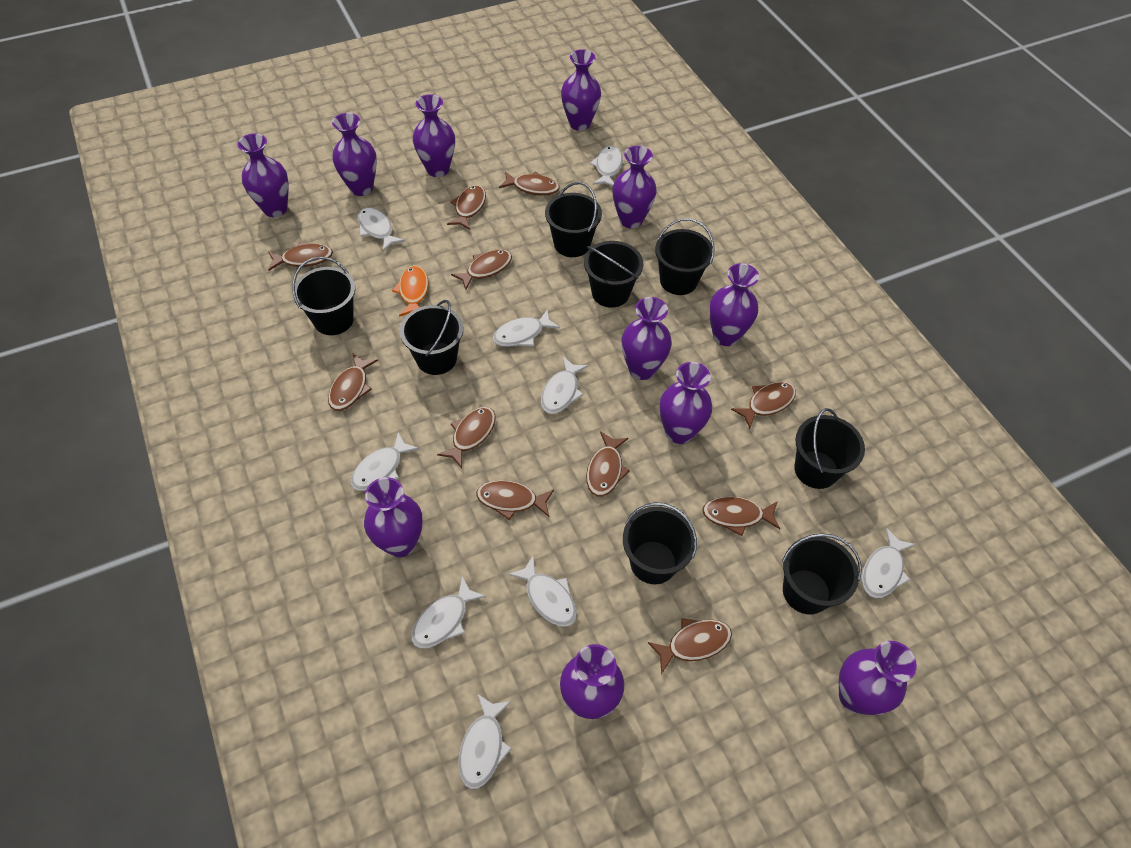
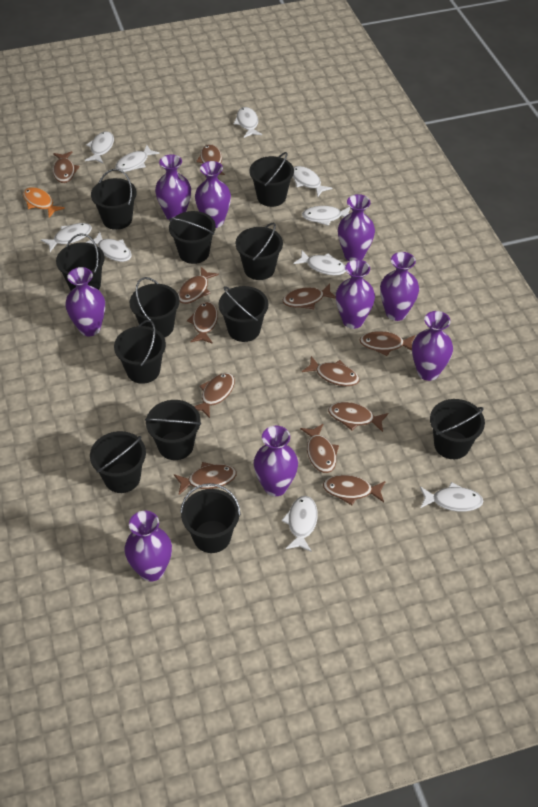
black bucket: [292,257,355,335] [400,300,463,375] [545,182,602,257] [584,241,643,308] [623,502,697,584] [655,218,715,295] [782,533,862,614] [794,408,865,489] = 8 -> [56,233,105,291] [90,431,146,493] [91,169,137,230] [114,320,166,384] [130,277,180,338] [145,400,201,460] [169,211,216,264] [180,483,241,553] [219,286,269,342] [236,222,283,280] [250,152,294,207] [430,399,485,459] = 12
brown fish: [268,242,333,271] [328,353,378,411] [437,407,496,468] [447,185,486,230] [451,249,512,290] [476,480,554,520] [499,171,560,195] [586,431,630,497] [648,618,732,674] [702,496,780,536] [731,382,796,429] = 11 -> [53,151,80,183] [174,462,237,495] [178,267,219,304] [187,301,218,344] [194,373,235,418] [196,144,225,177] [283,284,336,309] [300,424,339,473] [302,356,360,386] [323,475,386,505] [328,402,388,432] [360,331,415,356] = 12
purple vase: [238,133,289,217] [332,113,377,196] [364,477,423,557] [413,94,455,177] [560,644,624,719] [561,49,601,131] [613,146,657,228] [622,297,672,380] [659,362,712,444] [709,263,759,346] [839,641,917,715] = 11 -> [65,267,105,336] [124,511,172,582] [155,154,191,220] [195,161,231,228] [254,426,298,496] [336,260,375,329] [338,194,375,261] [380,252,419,321] [412,311,453,381] = 9
white fish: [351,432,419,491] [358,207,405,251] [412,576,486,648] [458,694,512,789] [492,309,560,347] [508,556,577,627] [541,357,588,414] [590,146,623,186] [862,528,916,598] = 9 -> [41,223,92,252] [85,131,114,163] [85,232,132,262] [115,145,160,172] [233,107,262,138] [282,496,318,552] [293,166,333,197] [293,251,346,275] [302,206,350,226] [420,482,483,512] = 10

